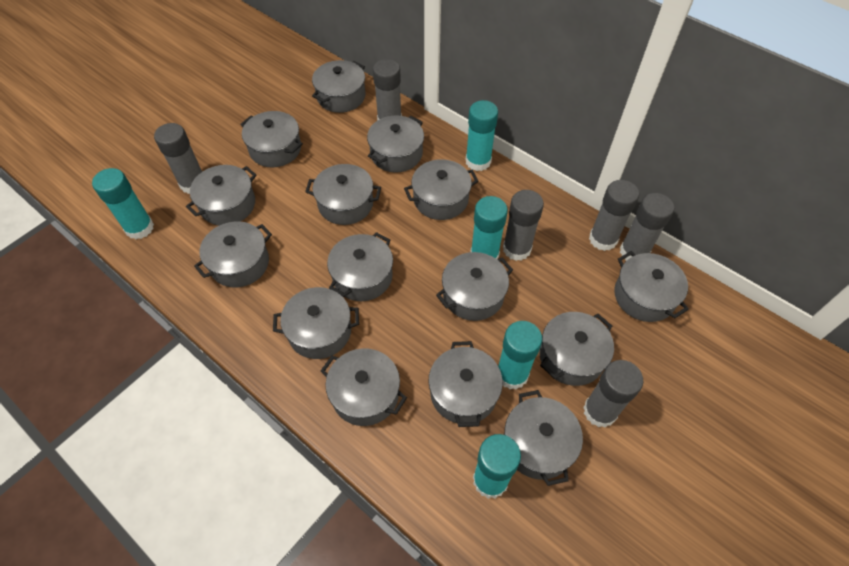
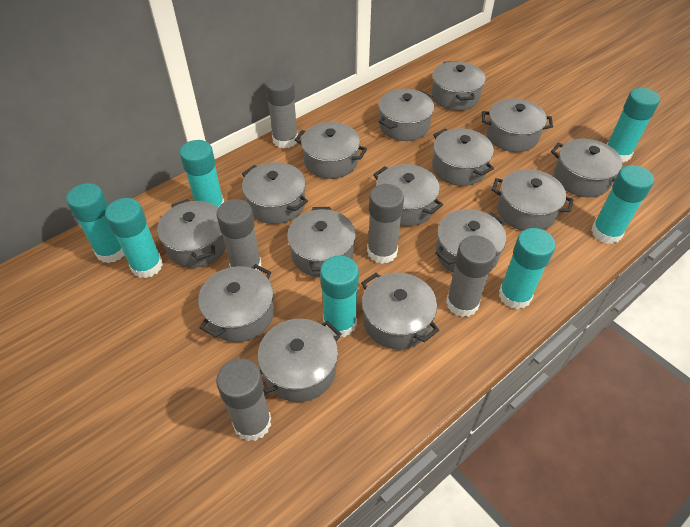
grey glue stick: [154,123,202,194] [373,59,402,120] [503,190,544,261] [583,360,643,428] [589,180,639,251] [620,193,674,261] = 6 -> [216,199,262,271] [216,358,271,441] [265,74,298,148] [367,184,404,264] [446,236,496,317] = 5
turquoise glue stick: [92,168,154,239] [466,100,498,171] [470,196,508,259] [473,434,521,499] [498,321,542,390] = 5 -> [66,183,125,263] [105,198,163,278] [180,140,224,208] [320,255,359,337] [499,228,555,309] [591,165,654,244] [607,88,660,162] = 7

